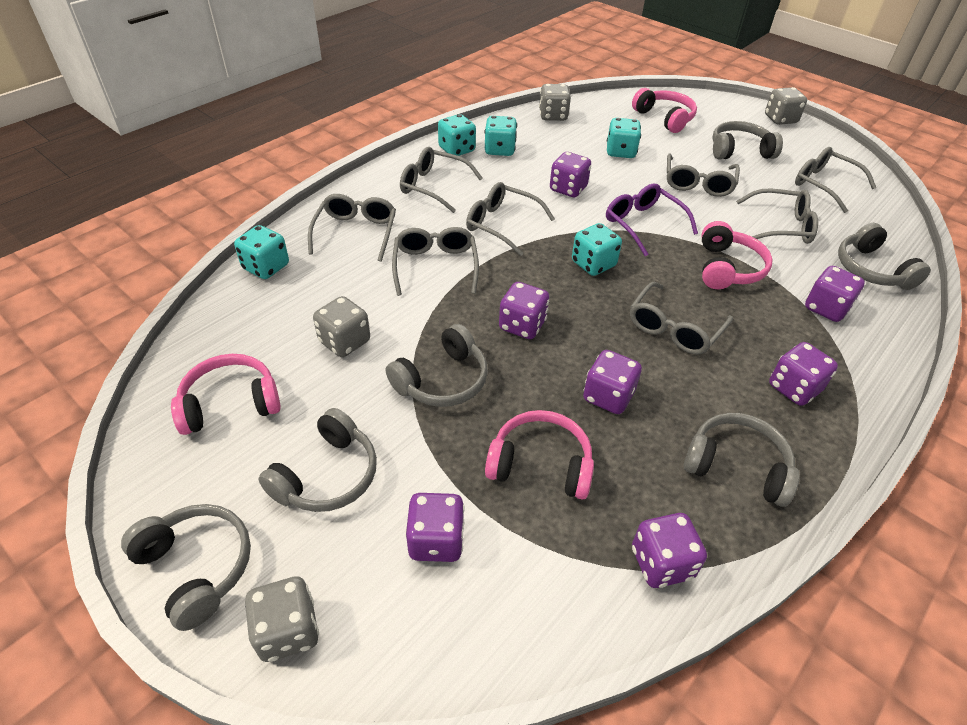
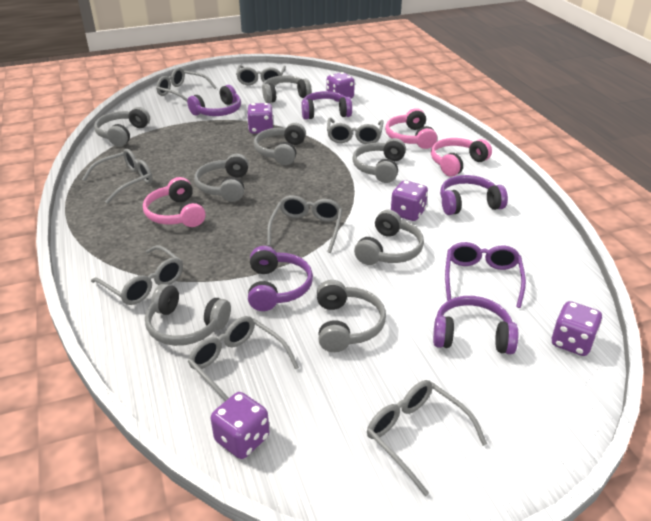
grey dice: [245,576,319,662] [313,296,370,357] [539,84,571,121] [765,87,807,125] = 4 -> none = 0
grey headphones: [121,504,251,631] [258,408,377,512] [386,324,488,407] [684,413,800,507] [712,121,783,159] [838,223,931,290] = 6 -> [94,107,150,146] [145,284,231,346] [194,154,249,202] [254,123,306,165] [262,75,311,103] [317,280,386,352] [352,138,406,183] [354,210,424,265] = 8
pink headphones: [171,354,281,435] [485,410,594,499] [632,88,697,133] [702,221,773,289] = 4 -> [143,177,206,227] [385,108,437,149] [431,138,492,177] = 3
purple dice: [405,493,465,562] [499,282,549,339] [550,152,591,197] [583,350,642,414] [632,513,707,588] [769,342,838,406] [805,266,865,322] = 7 -> [211,392,269,459] [247,103,273,134] [327,72,355,102] [391,180,428,221] [552,301,603,356] = 5
purple headphones: none = 0 -> [187,85,241,116] [248,246,313,311] [301,91,352,120] [433,296,518,354] [440,175,508,215] = 5
turquoise dice: [234,225,289,279] [438,114,476,156] [485,116,517,156] [572,223,622,276] [607,118,641,158] = 5 -> none = 0

